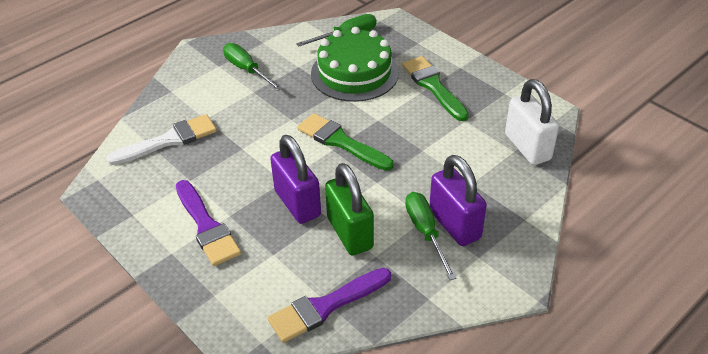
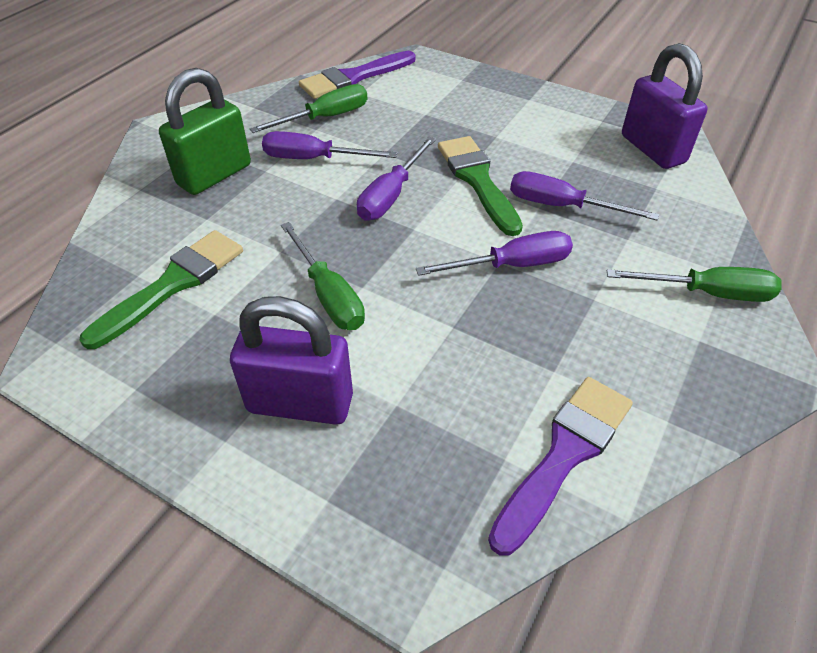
green cake: [311,27,399,102] = 1 -> none = 0
purple screwdriver: none = 0 -> [262,131,397,159] [357,137,436,221] [416,231,573,276] [510,171,659,221] = 4
white brush: [107,114,217,165] = 1 -> none = 0
white padlock: [505,79,559,165] = 1 -> none = 0

